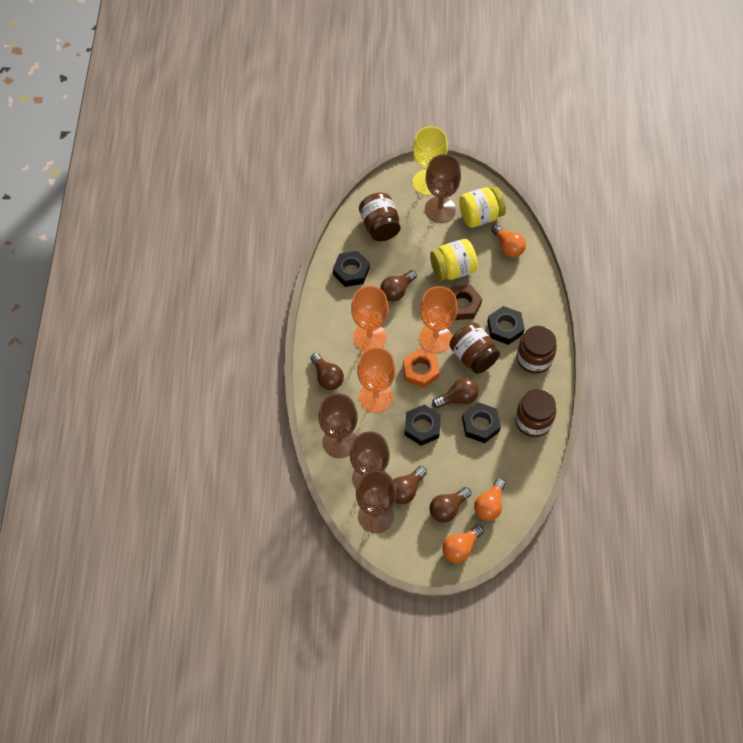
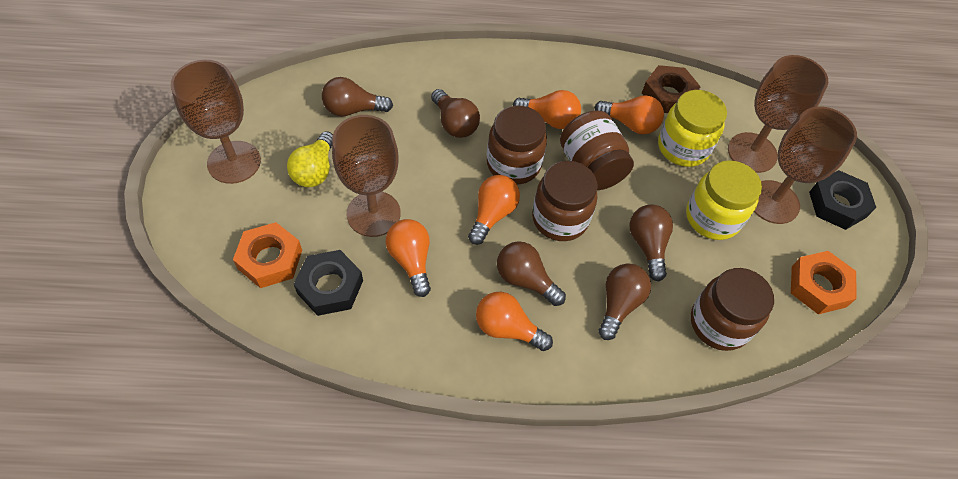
black nut: [333,251,370,287] [404,404,441,446] [462,402,501,443] [487,306,525,345] = 4 -> [294,250,363,316] [809,170,876,230] = 2
orange goblet: [351,286,389,351] [357,347,396,413] [419,286,458,353] = 3 -> none = 0
orange light bulb: [442,525,484,563] [474,478,506,521] [491,225,526,257] = 3 -> [386,219,431,297] [468,175,520,245] [476,292,553,351] [513,90,581,129] [594,95,664,134] = 5
orange nut: [403,348,440,388] = 1 -> [233,222,302,288] [791,251,857,314] = 2
yellow goblet: [413,126,448,195] = 1 -> none = 0
yellow light bulb: none = 0 -> [287,131,333,187] = 1

